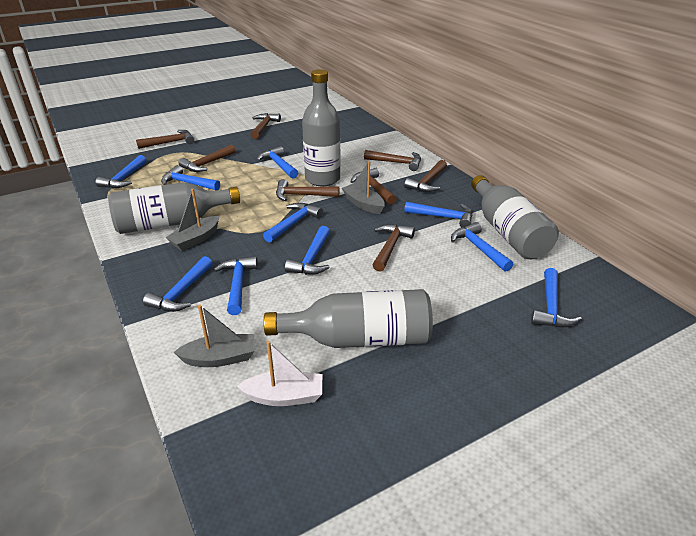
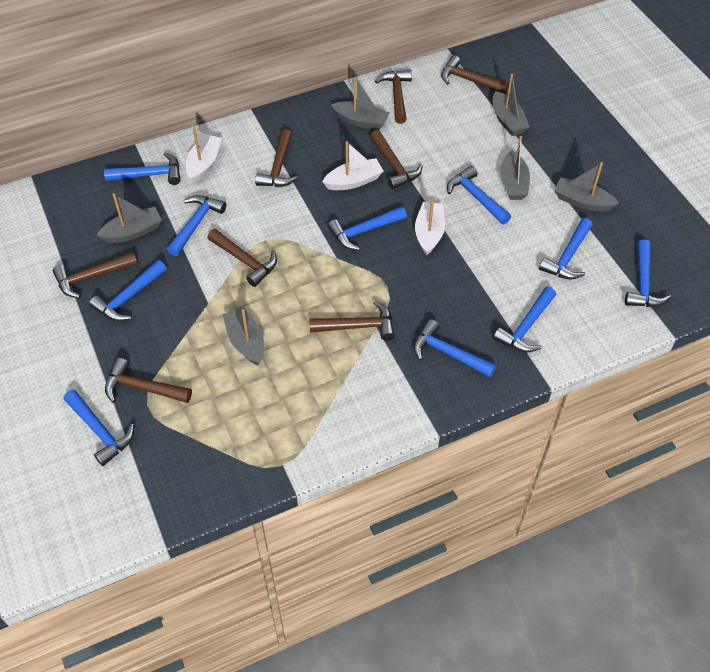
grey boat: [166,189,219,251] [174,305,255,367] [342,161,385,214] = 3 -> [97,193,162,243] [223,307,264,365] [331,77,390,130] [493,74,530,136] [501,136,530,200] [554,162,619,212] = 6
grey bottle: [108,182,240,234] [264,289,433,348] [302,69,340,186] [471,175,559,259] = 4 -> none = 0
white boat: [237,341,322,406] = 1 -> [186,127,222,183] [322,141,384,190] [415,198,445,255] = 3

